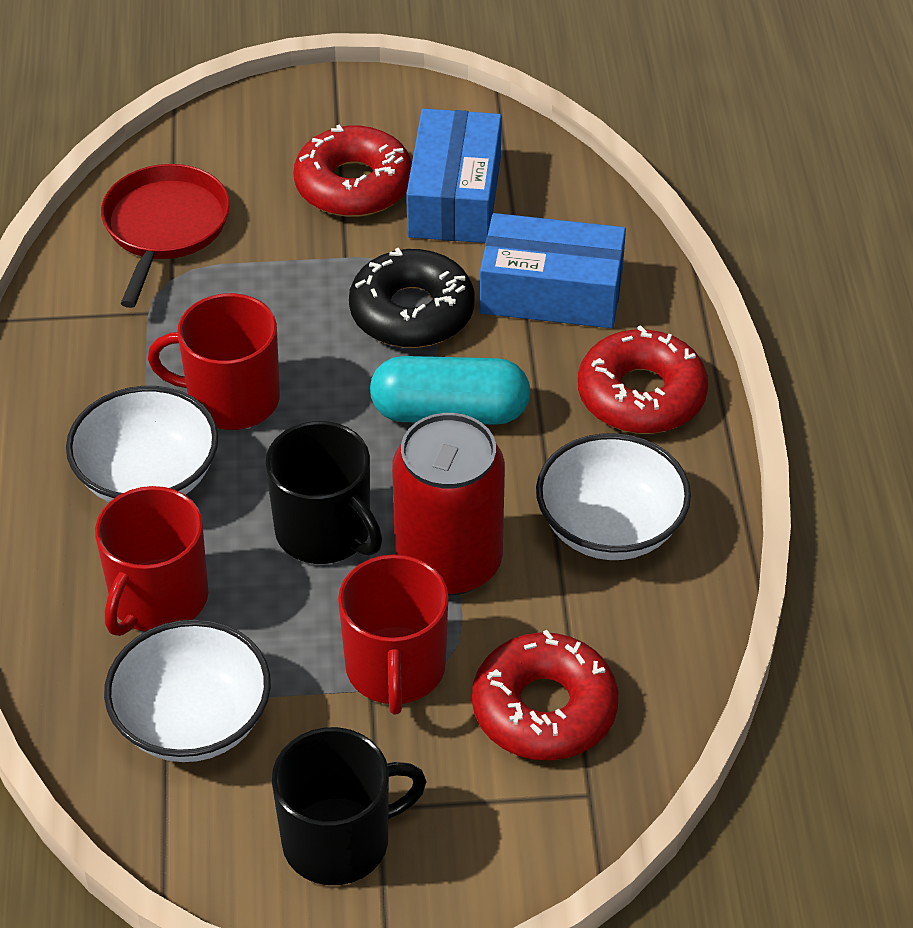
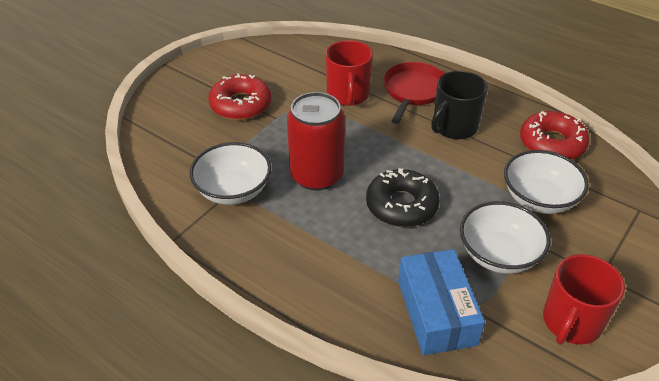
black mug: [265,421,382,564] [272,727,427,885] = 2 -> [431,71,488,139] = 1
blue box: [406,109,502,243] [480,213,626,328] = 2 -> [398,249,485,355] = 1
red donut: [294,124,412,217] [472,630,618,761] [578,325,708,434] = 3 -> [208,73,271,120] [520,111,589,160] = 2
red mug: [95,486,209,636] [148,293,280,430] [338,554,448,714] = 3 -> [326,40,373,106] [543,254,625,345] = 2
turquoise capsule: [370,356,530,425] = 1 -> none = 0

